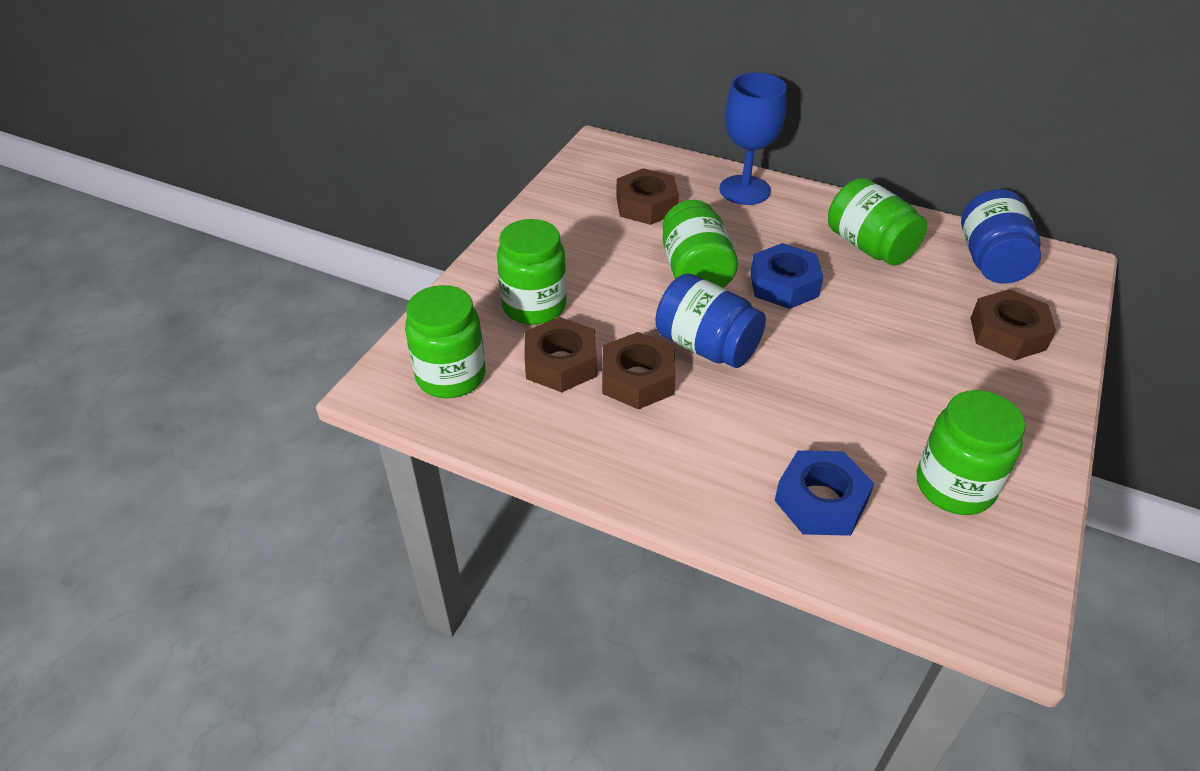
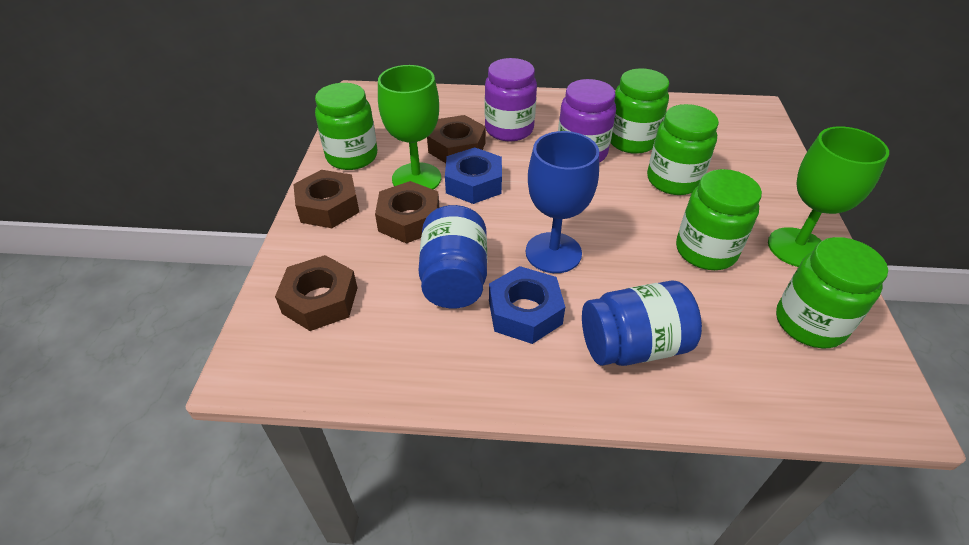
green goblet: none = 0 -> [378,65,441,190] [768,126,889,267] = 2
purple jar: none = 0 -> [485,58,537,141] [558,79,616,163] = 2

